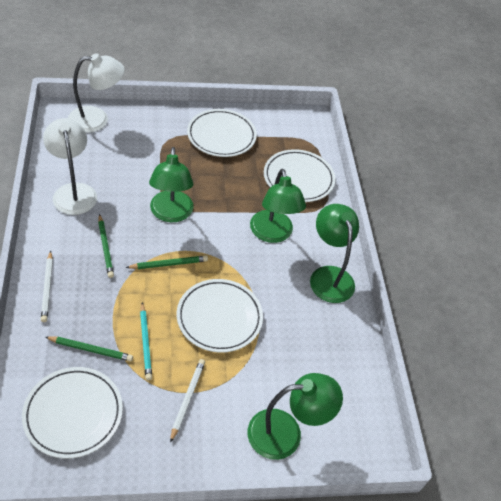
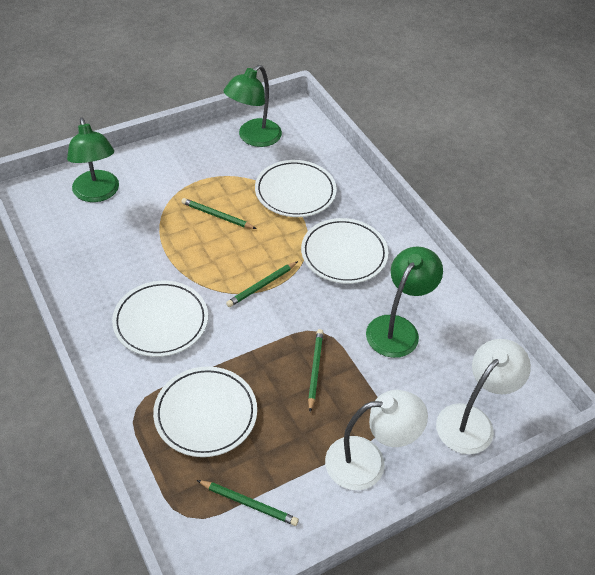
green lamp: [149,147,194,222] [248,373,343,460] [250,169,306,243] [310,204,359,303] = 4 -> [67,117,119,202] [224,65,282,147] [366,247,443,358] = 3
green pencil: [45,336,133,362] [98,214,114,278] [125,256,208,269] = 3 -> [181,198,256,229] [197,480,299,526] [226,261,298,307] [308,329,324,412] = 4
turquoise pencil: [140,302,152,380] = 1 -> none = 0
white pencil: [41,251,53,322] [170,359,205,443] = 2 -> none = 0

